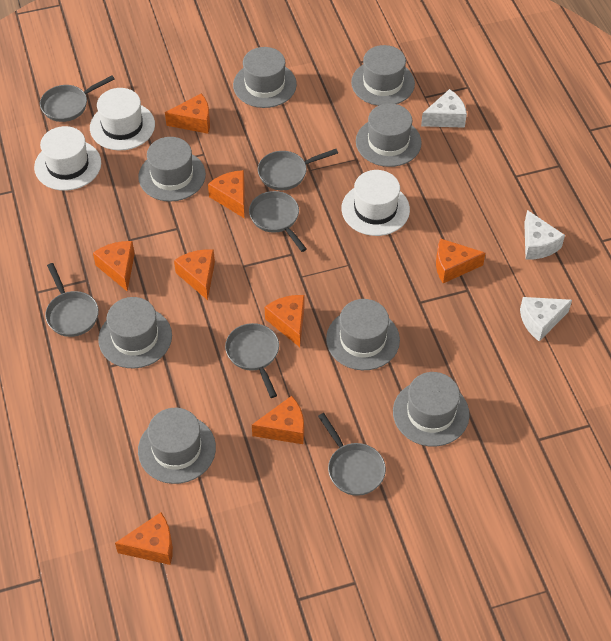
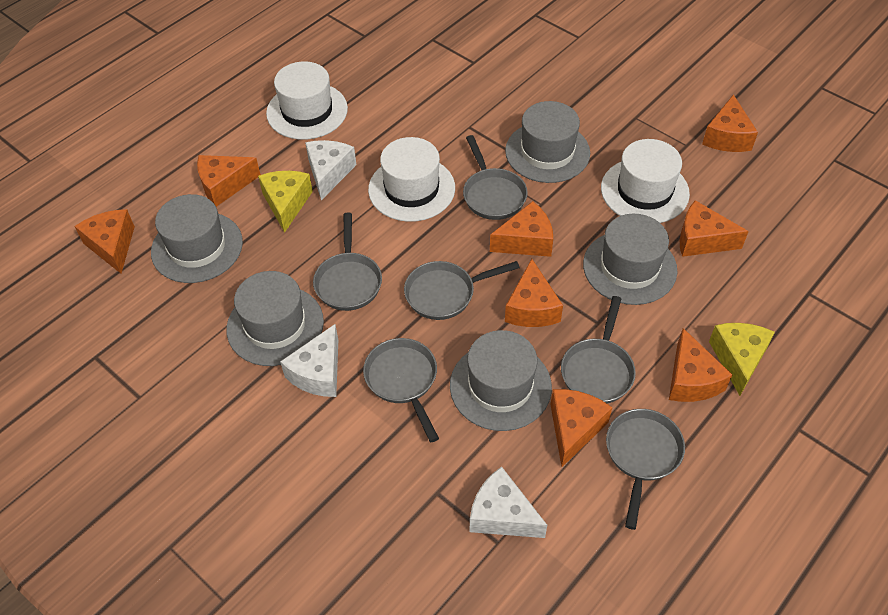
grey hat: [98,297,172,368] [138,137,206,202] [138,408,216,484] [233,47,297,108] [326,299,400,370] [351,45,415,106] [356,103,422,167] [393,372,470,447] = 8 -> [151,194,243,283] [226,271,324,366] [450,330,552,431] [505,101,590,183] [583,214,677,305] = 5
yellow cheese: none = 0 -> [258,171,313,233] [709,323,775,396] = 2

